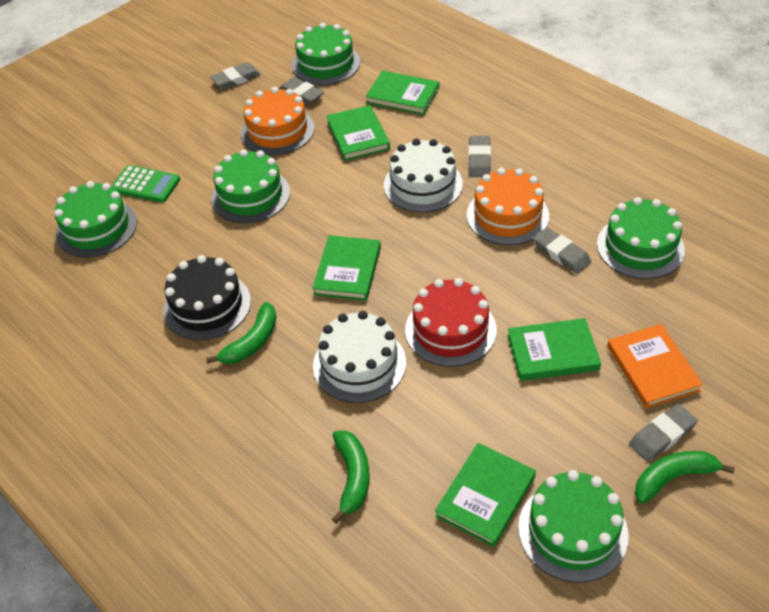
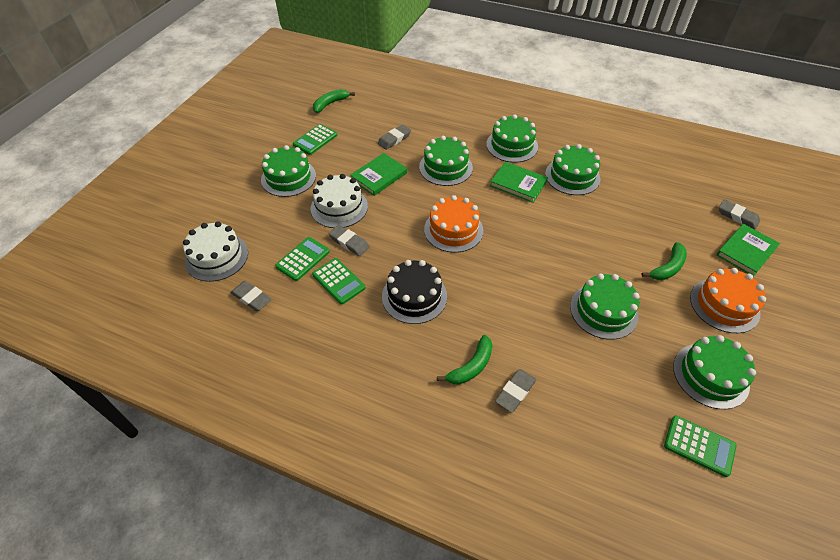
green book: [312,235,381,301] [327,105,390,161] [366,71,439,115] [435,443,536,547] [507,318,601,381] = 5 -> [350,153,407,196] [490,162,548,203] [716,224,780,277] = 3
green cake: [54,181,137,258] [211,149,290,223] [292,23,360,85] [518,470,629,583] [597,197,685,279] = 5 -> [261,145,316,197] [419,136,473,186] [486,114,538,163] [545,144,601,195] [570,273,640,340] [673,335,756,409] = 6
green calculator: [111,165,180,203] = 1 -> [275,237,330,281] [293,124,337,155] [312,258,366,305] [664,416,736,477] = 4
orange book: [607,324,703,409] = 1 -> none = 0
red cake: [405,278,496,367] = 1 -> none = 0

